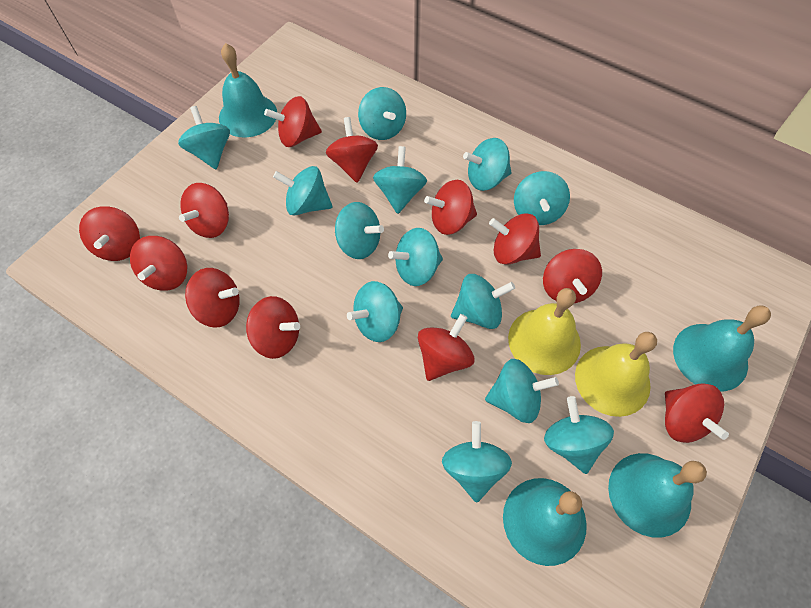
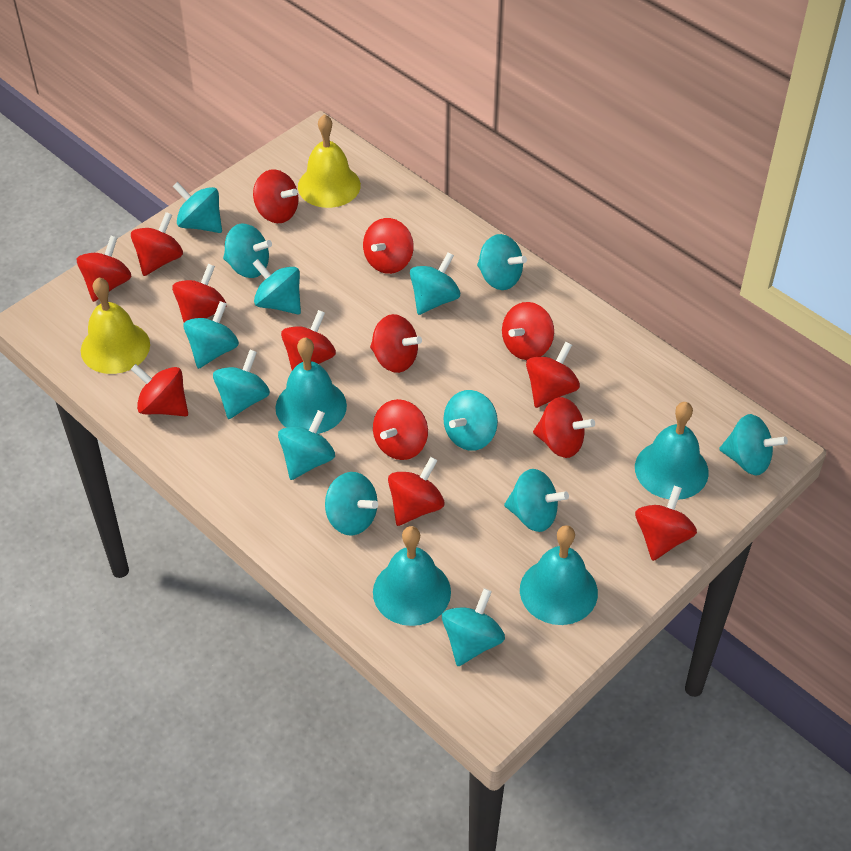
red spinning top: [79,206,140,261] [130,236,187,291] [179,183,229,238] [185,268,240,328] [246,296,300,359] [264,96,322,147] [326,117,378,183] [418,314,475,381] [424,180,477,235] [489,213,541,265] [543,249,602,303] [665,383,729,443] = 12 -> [77,236,132,302] [131,212,183,276] [131,364,188,416] [172,264,227,322] [253,169,299,223] [281,310,336,370] [363,218,414,274] [370,314,422,373] [373,399,428,460] [388,457,445,526] [502,302,554,360] [526,342,580,408] [533,397,595,458] [635,486,697,561] = 14

